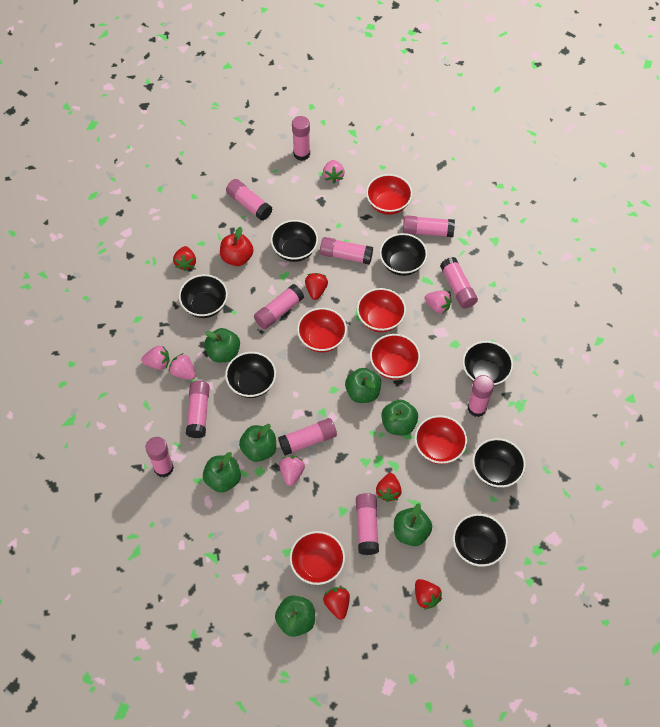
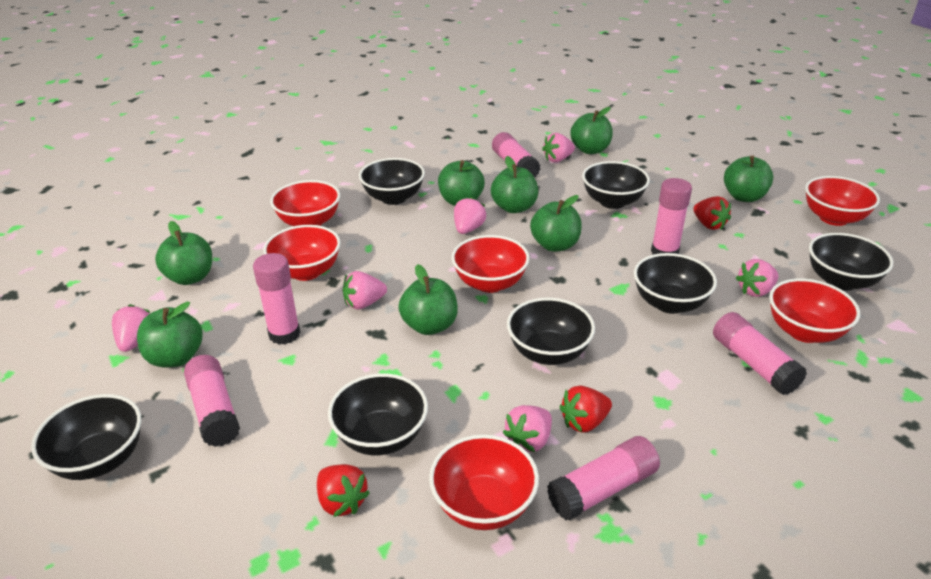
green apple: [203,452,241,493] [204,328,240,362] [239,424,276,462] [275,596,315,637] [345,368,381,403] [381,400,418,435] [394,503,432,546] = 7 -> [137,302,203,368] [155,221,212,285] [398,264,458,335] [438,160,485,206] [491,156,538,213] [530,195,582,252] [570,107,613,154] [724,155,773,202] = 8
pink glue stick: [145,437,174,477] [186,381,210,438] [226,179,272,221] [254,284,304,329] [278,418,337,456] [292,116,310,161] [320,237,373,265] [356,493,379,555] [403,215,455,237] [440,257,478,309] [468,375,494,417] = 11 -> [184,355,240,447] [253,253,300,345] [492,132,540,177] [547,436,660,521] [651,178,692,255] [713,312,807,395] = 6
pink strawberry: [141,346,170,370] [169,353,196,380] [280,456,305,486] [323,160,345,183] [425,290,452,313] = 5 -> [112,304,150,352] [343,271,387,310] [454,197,486,234] [503,405,552,453] [542,133,575,162] [736,259,778,297] = 6
red apple: [220,227,254,266] = 1 -> none = 0
red strawberry: [173,246,196,271] [305,273,328,300] [323,587,350,620] [376,473,402,502] [415,579,442,610] = 5 -> [317,464,370,517] [560,386,612,433] [693,196,731,230] = 3

